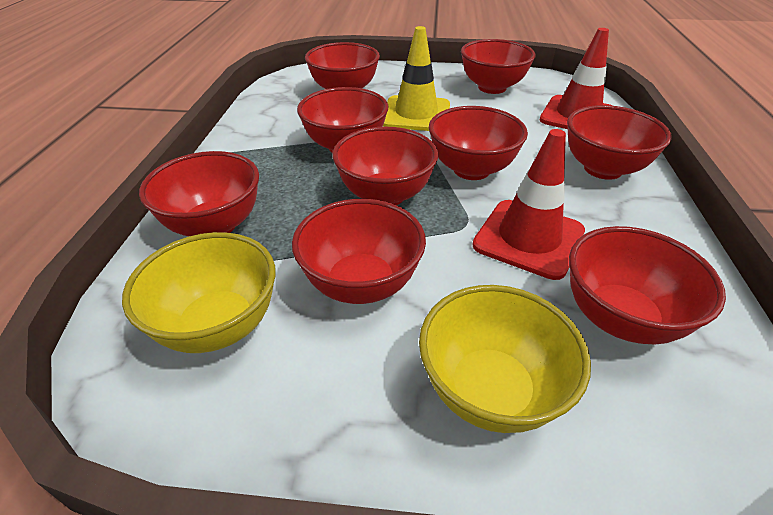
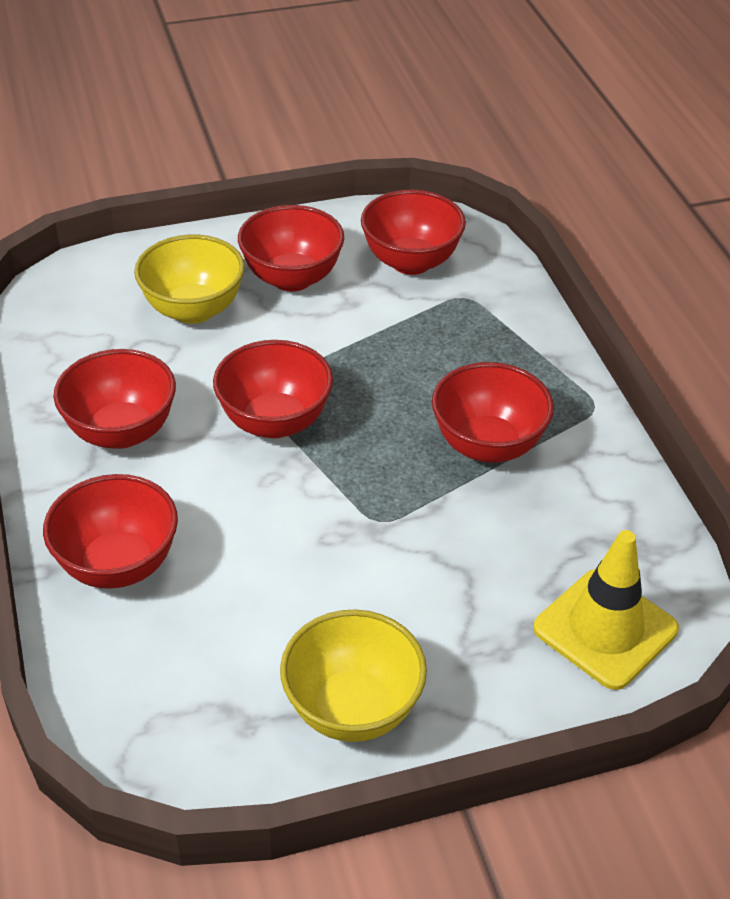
red bowl: [139,151,259,236] [292,199,426,304] [297,87,388,153] [305,42,380,89] [333,127,438,205] [429,106,528,180] [461,39,535,94] [567,105,672,180] [569,226,726,345] = 9 -> [43,474,178,589] [54,349,176,449] [213,340,333,438] [238,205,344,292] [361,190,466,275] [432,362,554,463] = 6
red traffic cone: [473,129,585,280] [540,28,613,129] = 2 -> none = 0

